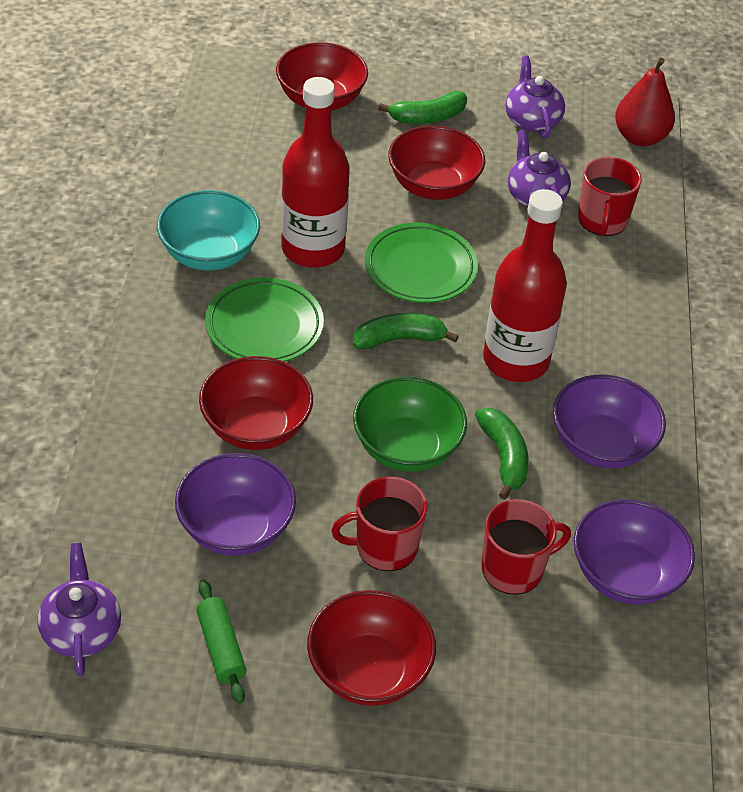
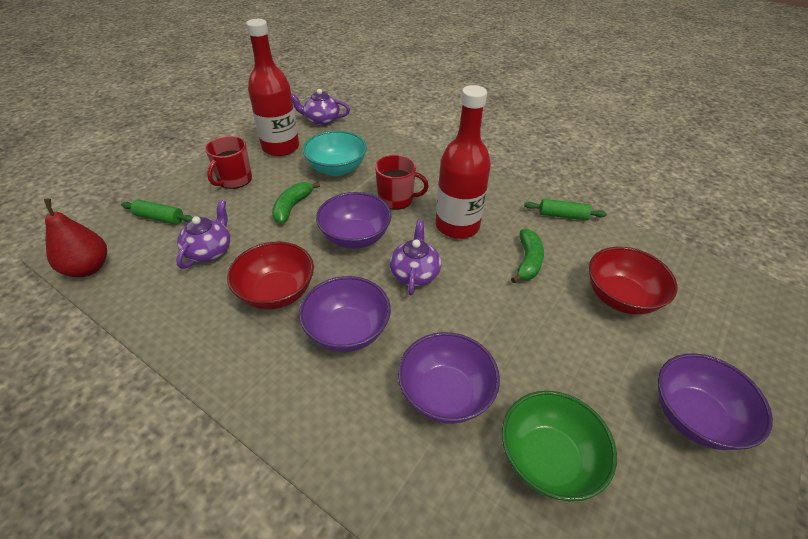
green banana: [353,313,459,350] [378,91,467,124] [475,408,529,500] = 3 -> [272,182,320,224] [511,229,544,283] = 2
green plate: [205,278,324,362] [365,223,478,303] = 2 -> none = 0
green rolling pin: [196,579,246,704] = 1 -> [121,200,193,225] [524,199,607,220] = 2
purple bowl: [175,453,296,556] [553,375,666,469] [574,499,695,605] = 3 -> [299,276,391,352] [316,192,392,249] [398,332,500,424] [658,353,773,450] = 4
red bowl: [199,356,313,450] [276,42,368,110] [307,590,436,706] [388,125,485,200] = 4 -> [227,242,314,310] [589,247,677,315] = 2
red mug: [332,477,427,571] [481,499,571,595] [578,157,642,236] = 3 -> [205,136,252,189] [375,155,429,210] = 2

